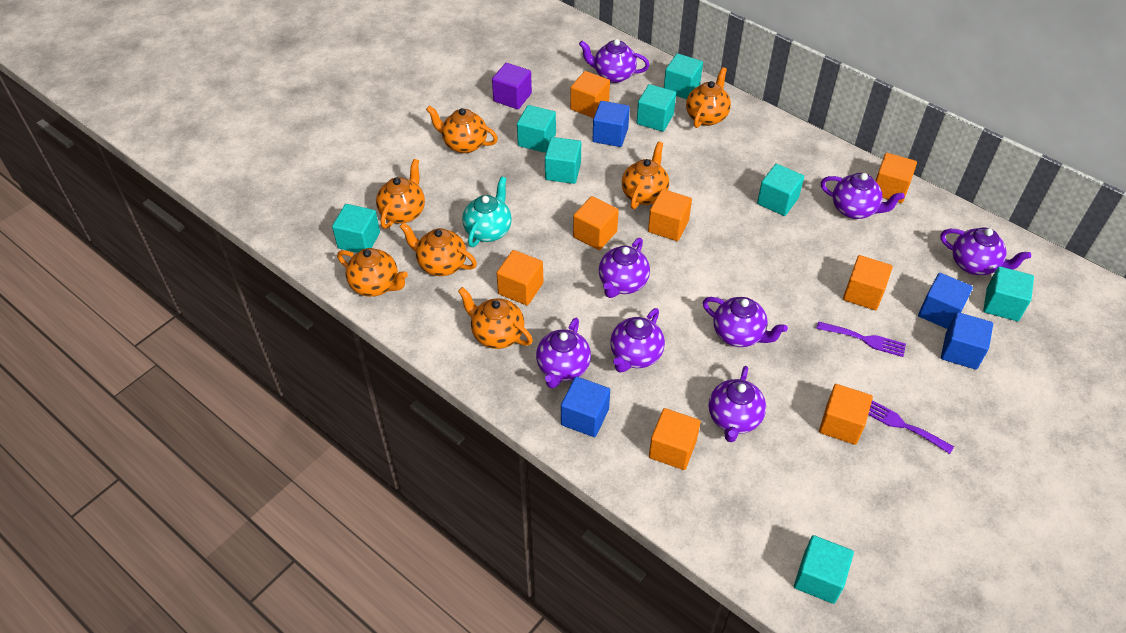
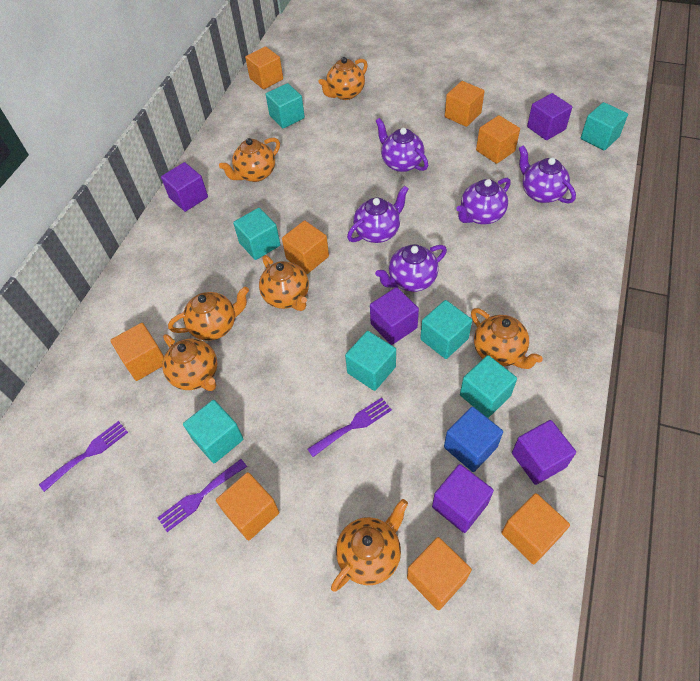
blue cube: [561,376,610,437] [593,101,630,147] [918,273,973,329] [941,312,993,370] = 4 -> [444,407,503,472] = 1
purple cube: [492,63,532,109] = 1 -> [161,162,208,212] [370,287,419,345] [432,464,494,533] [512,420,576,485] [527,93,572,140] = 5
purple fork: [816,321,906,357] [868,400,954,454] = 2 -> [39,421,128,492] [157,459,247,532] [307,398,392,457] = 3
purple teapot: [536,318,591,388] [579,39,650,83] [599,238,650,298] [610,308,665,373] [703,297,788,347] [709,366,766,442] [821,173,905,219] [940,227,1031,275] = 8 -> [347,186,409,243] [375,244,447,292] [376,118,428,172] [456,178,511,224] [519,145,576,203] = 5
turquoise cube: [332,204,380,253] [517,105,556,153] [545,137,581,184] [636,84,676,132] [664,53,703,99] [757,164,804,216] [794,535,854,604] [983,266,1034,321] = 8 -> [183,400,243,463] [233,208,280,260] [266,83,305,128] [345,331,396,391] [420,300,472,359] [460,355,517,418] [581,102,628,150] = 7
turquoise teapot: [462,176,512,247] = 1 -> none = 0

